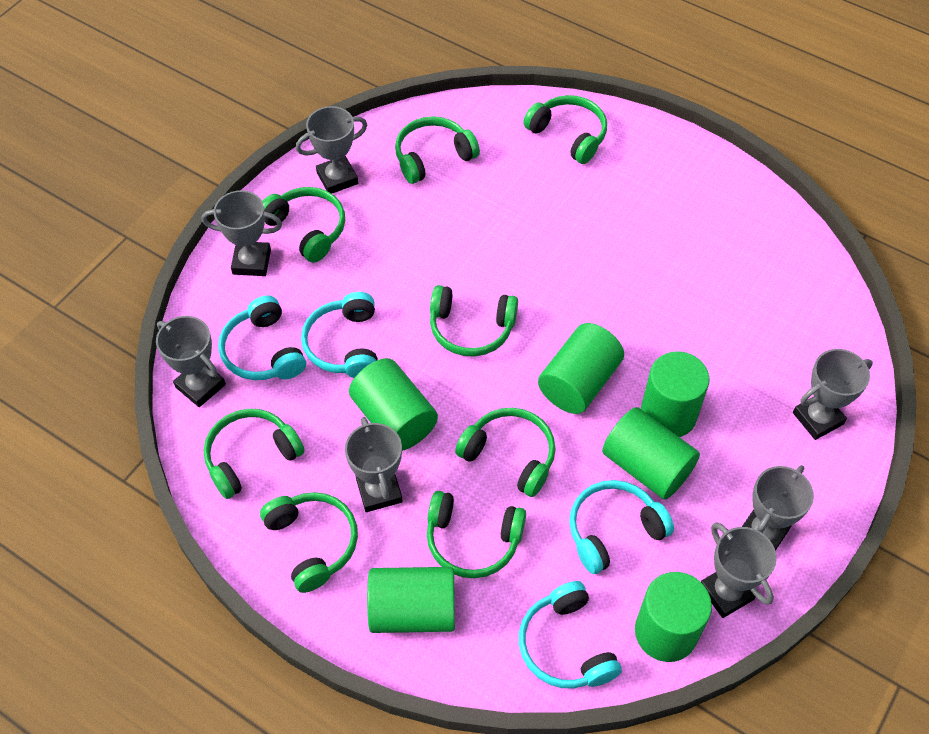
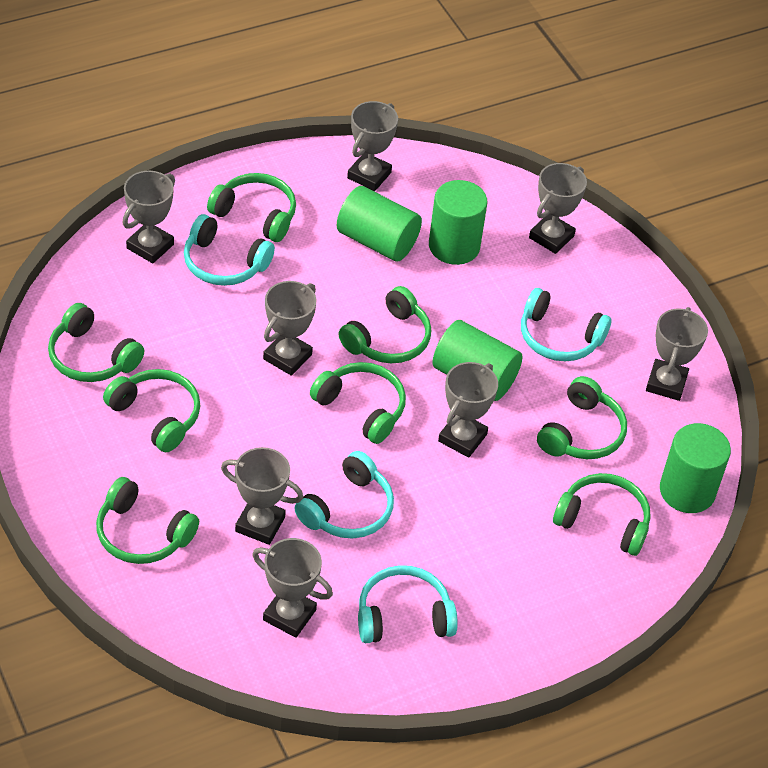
green cylinder: [349,358,438,451] [367,567,455,633] [538,323,624,414] [602,407,700,500] [635,572,712,662] [641,351,710,437] = 6 -> [337,186,422,262] [429,180,488,265] [433,320,523,401] [660,423,731,513] = 4
grey trophy: [156,316,226,407] [202,190,282,276] [296,106,367,194] [345,417,403,512] [701,522,777,618] [742,465,814,551] [793,349,873,440] = 7 -> [122,171,175,263] [221,447,303,545] [252,538,333,638] [263,281,316,376] [347,101,398,191] [438,362,498,458] [529,163,587,254] [646,307,708,401] = 8

